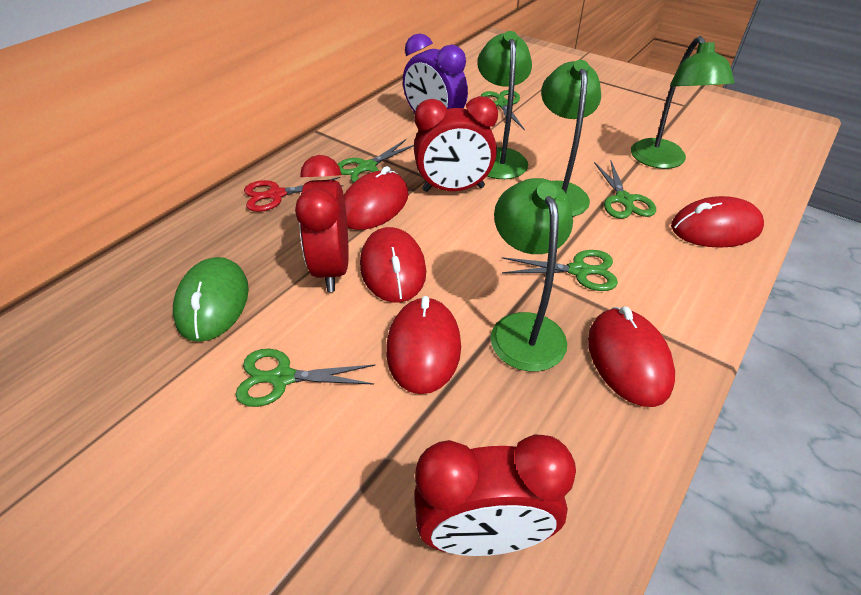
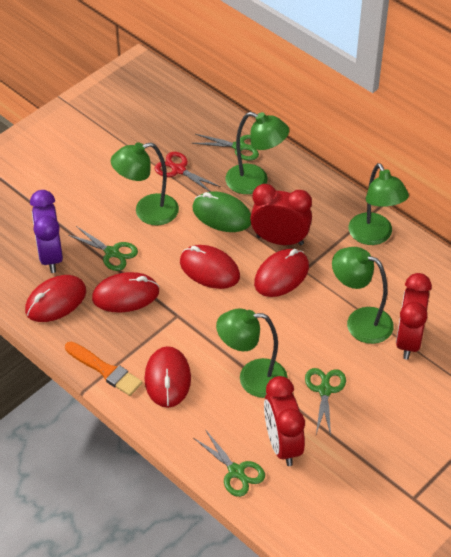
green lamp: [477,31,532,179] [491,178,573,372] [541,60,601,217] [631,36,735,169] = 4 -> [111,142,179,225] [216,308,288,398] [225,112,289,194] [332,247,394,344] [349,163,409,245] = 5
green scissors: [235,349,375,407] [338,139,414,183] [481,90,525,130] [502,250,618,291] [594,161,656,219] = 5 -> [68,226,138,271] [192,134,259,161] [194,429,265,497] [305,368,346,436] = 4
orange brush: none = 0 -> [65,342,142,396] = 1

